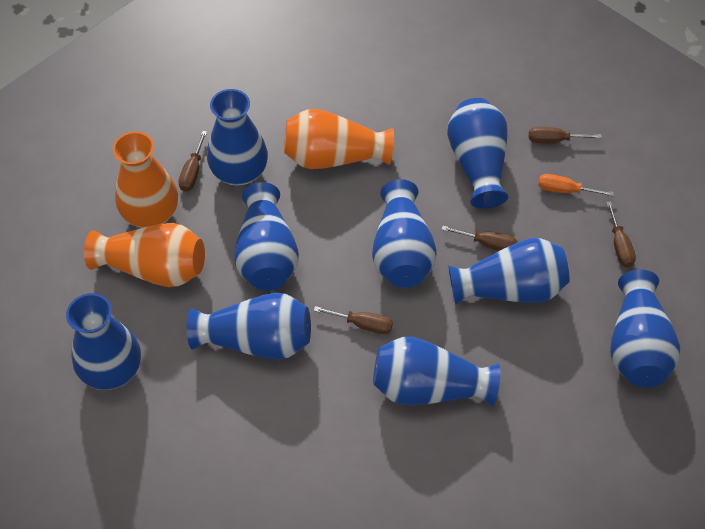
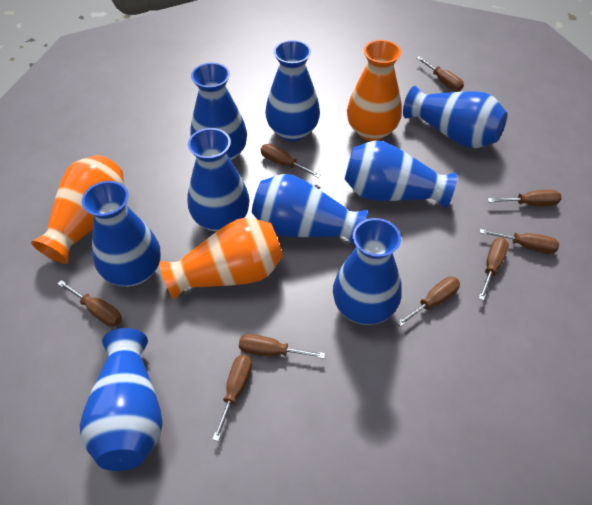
brown screwdriver: [178,131,207,191] [314,306,393,334] [441,226,518,251] [529,127,602,143] [606,201,636,267] = 5 -> [57,280,122,327] [212,355,252,441] [239,334,325,359] [261,144,321,178] [397,277,460,327] [417,56,464,91] [478,238,509,301] [480,229,559,254] [488,190,561,206] = 9
orange screwdriver: [538,174,614,196] = 1 -> none = 0

